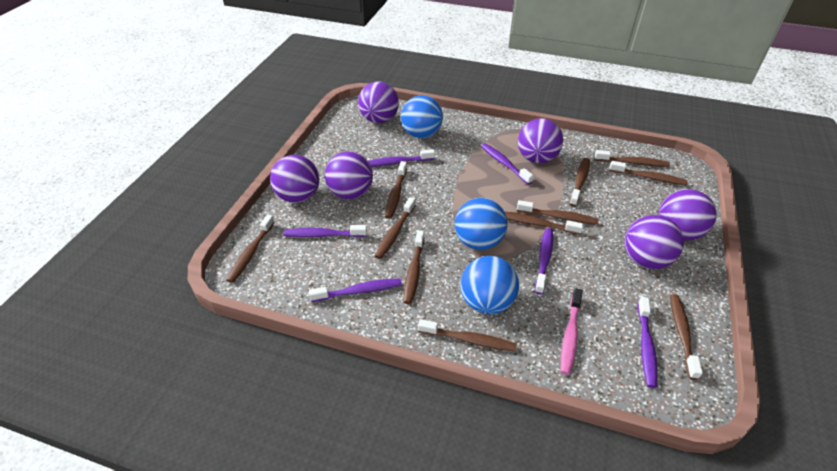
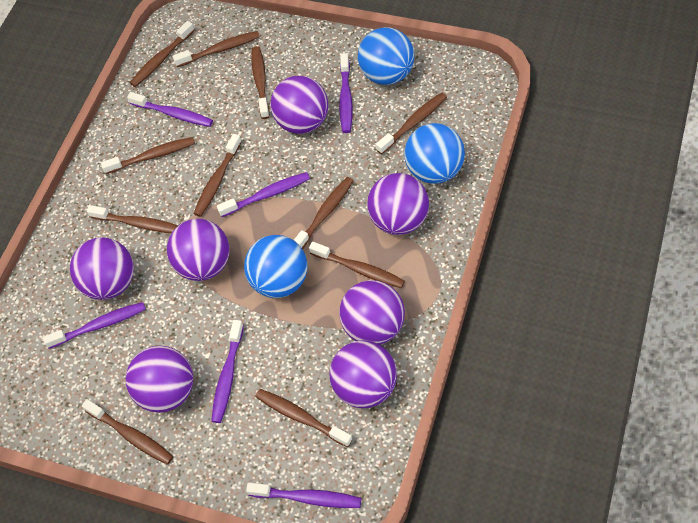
pink toothbrush: [561,288,583,375] = 1 -> none = 0
purple ball: [270,155,320,203] [325,151,373,199] [358,81,399,123] [518,118,563,163] [624,215,684,269] [659,189,716,241] = 6 -> [70,237,134,300] [126,346,193,413] [167,219,229,281] [270,76,328,134] [329,340,397,408] [339,280,405,345] [367,173,429,235] = 7

